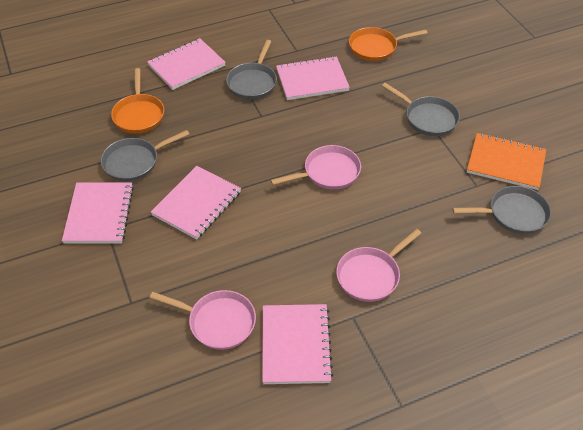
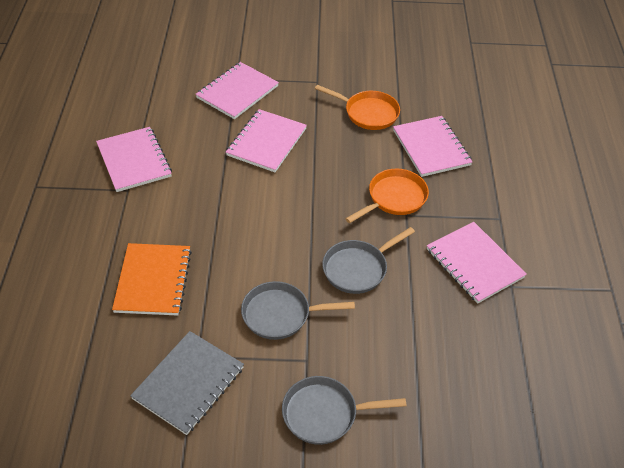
grey notebook: none = 0 -> [130,331,244,435] = 1
grey pan: [101,130,189,182] [226,40,277,100] [382,83,460,136] [452,186,551,234] = 4 -> [241,281,355,340] [282,376,407,445] [322,227,415,294] = 3
pink pan: [150,290,256,350] [270,145,361,190] [336,229,421,302] = 3 -> none = 0

